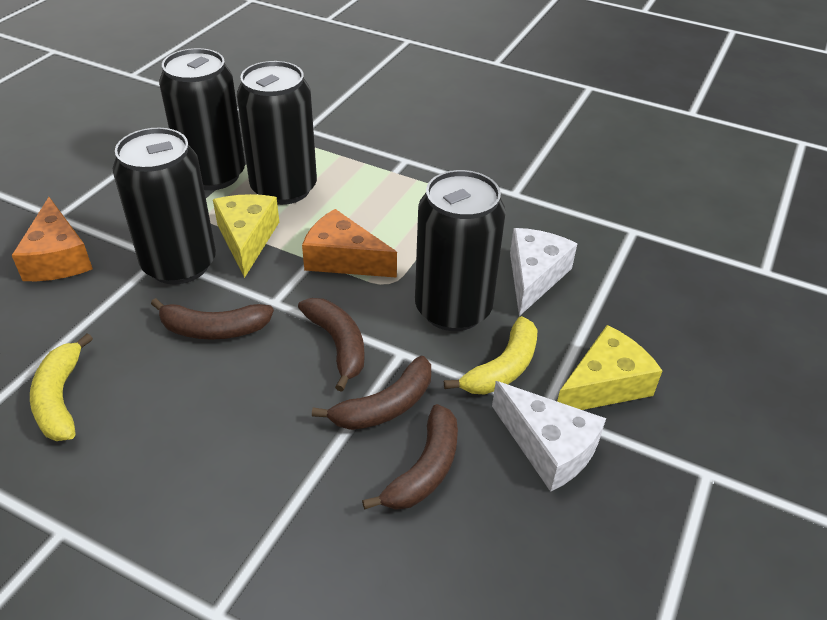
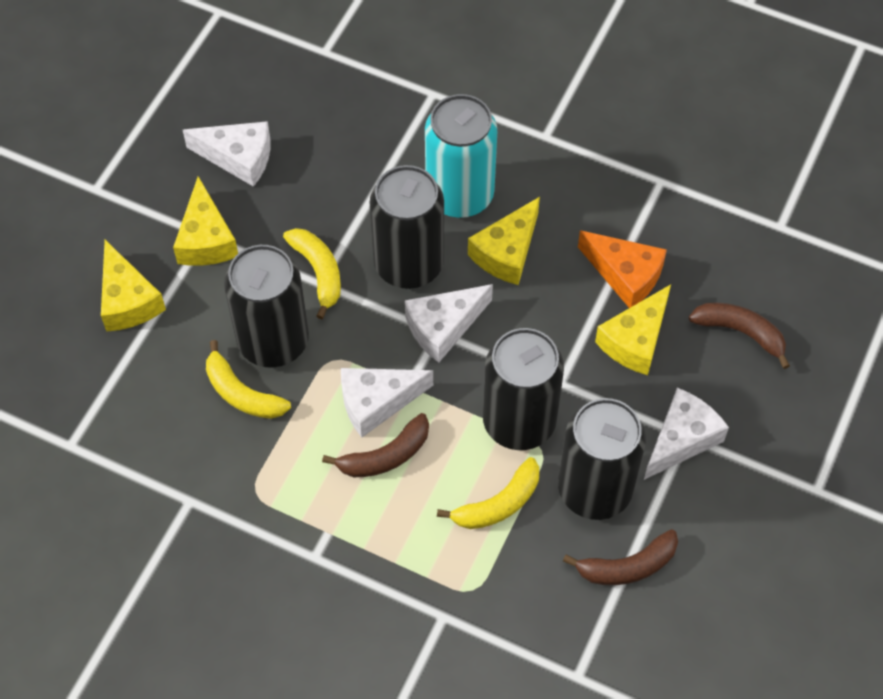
brown banana: [151,298,274,340] [298,298,365,392] [312,356,431,430] [362,404,458,510] = 4 -> [322,413,429,477] [563,529,678,585] [689,303,790,369] = 3
orange cheese: [12,197,93,281] [302,209,397,278] = 2 -> [578,231,667,308] = 1
turquoise can: none = 0 -> [425,94,497,218] = 1
white cheese: [492,381,606,492] [510,228,577,316] = 2 -> [183,121,270,187] [341,368,433,437] [405,284,493,362] [644,388,729,480] = 4
yellow banana: [30,333,93,441] [444,316,538,395] = 2 -> [206,340,291,419] [283,228,341,319] [437,457,539,529] = 3
yellow cheese: [213,194,279,278] [557,325,662,410] = 2 -> [101,240,166,332] [173,176,238,266] [468,197,540,285] [595,284,671,375] = 4

